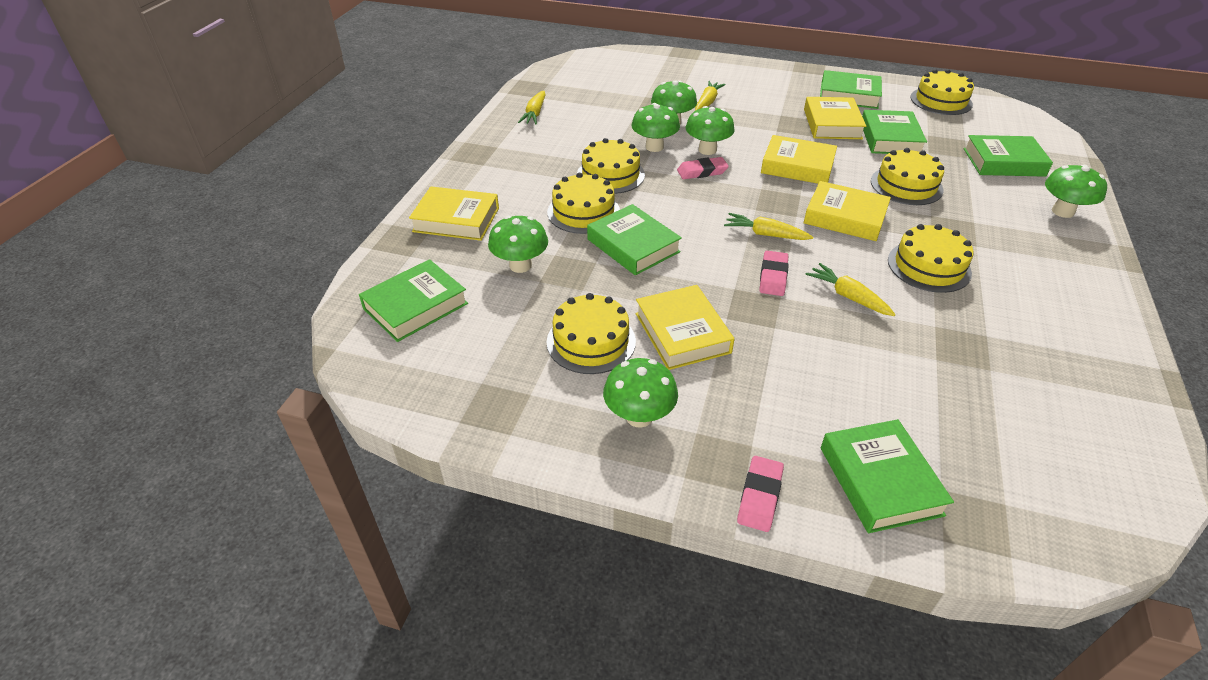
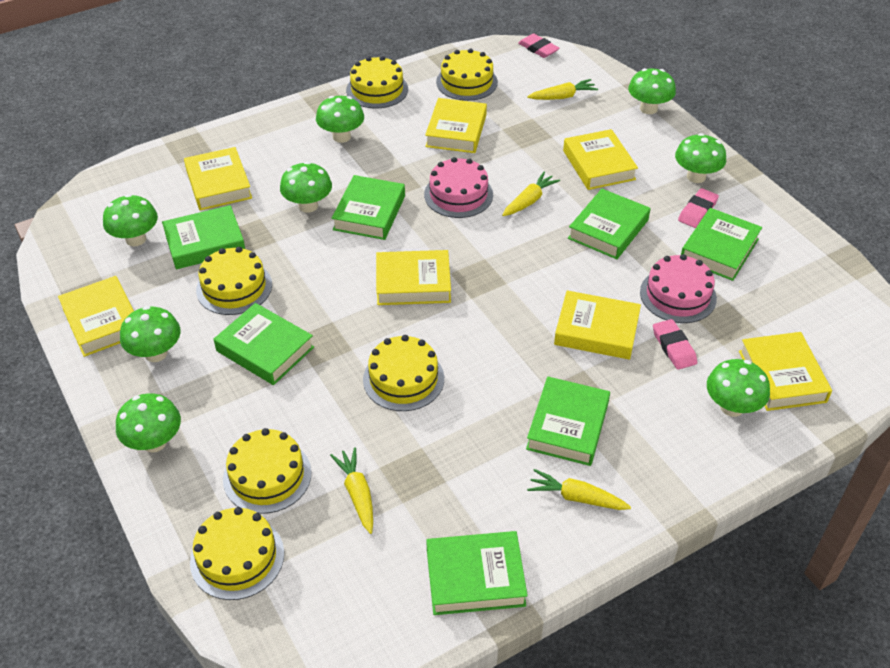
green book: [359,259,468,342] [587,204,682,275] [820,70,882,109] [821,419,954,533] [862,110,927,154] [963,135,1053,177] = 6 -> [162,205,245,269] [214,303,314,385] [332,175,405,240] [427,531,528,615] [526,376,610,466] [568,189,650,259] [681,208,762,281] = 7
green mushroom: [488,216,548,273] [603,358,678,428] [632,103,680,152] [651,80,697,125] [686,106,735,155] [1045,165,1107,218] = 6 -> [103,194,158,246] [116,393,181,453] [120,306,181,362] [280,162,332,213] [316,96,364,143] [628,68,676,114] [675,133,726,183] [707,359,770,417] = 8
pink cake: none = 0 -> [424,157,493,218] [640,254,717,323] = 2
yellow book: [409,186,499,241] [636,285,734,370] [761,135,837,184] [804,97,866,139] [804,181,891,241] = 5 -> [58,276,134,357] [184,147,252,210] [376,250,451,305] [425,98,487,153] [554,290,641,360] [563,129,638,190] [739,332,832,411] = 7

